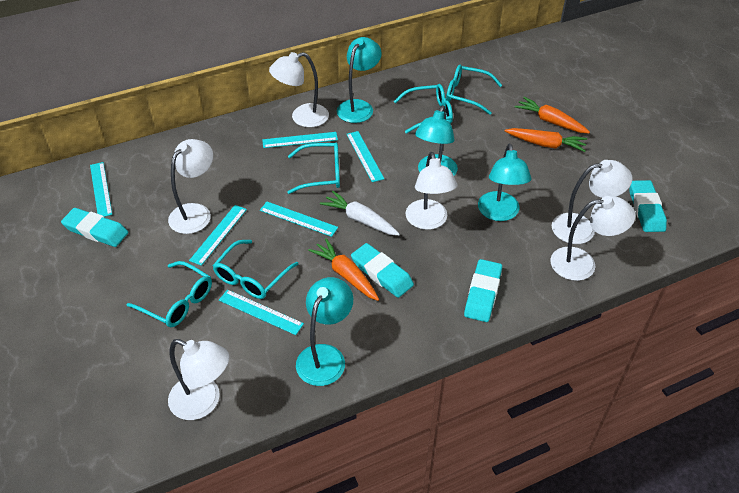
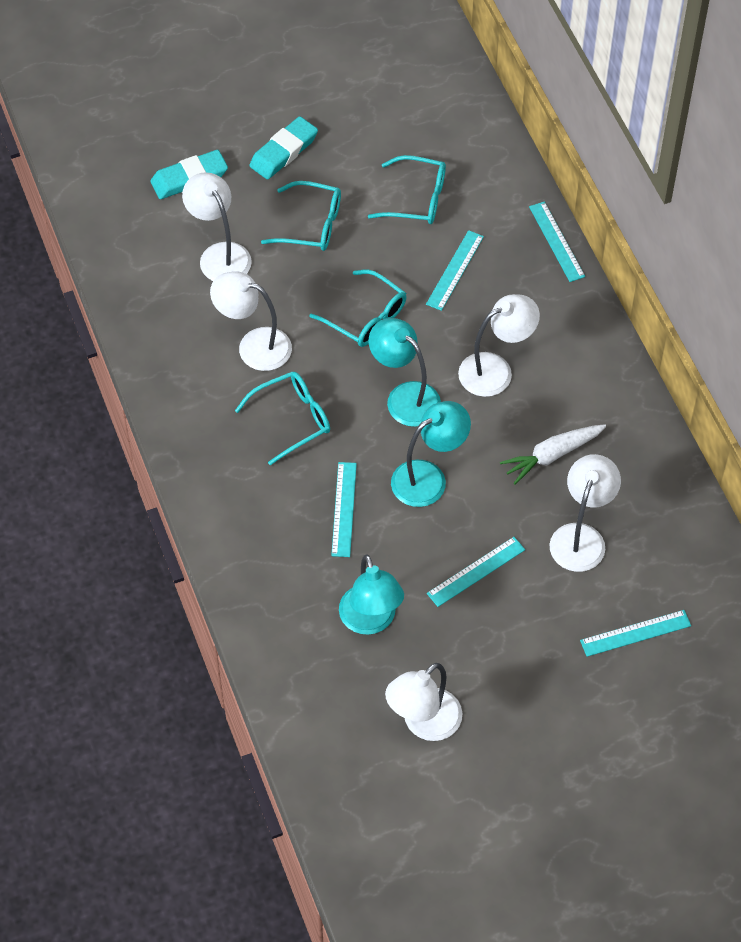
orange carrot: [308,238,379,301] [505,128,587,152] [515,97,590,133] = 3 -> none = 0
turquoise eraser: [61,208,128,247] [351,243,414,298] [464,259,502,322] [630,180,667,232] = 4 -> [150,150,228,199] [249,116,318,179] = 2
turquoise glasses: [127,261,212,327] [213,240,298,299] [287,143,340,194] [394,84,453,134] [446,65,502,115] = 5 -> [235,372,330,465] [261,181,341,251] [309,270,407,347] [368,155,446,224] = 4
turquoise lamp: [296,277,353,386] [337,37,382,123] [415,105,458,176] [478,143,532,221] = 4 -> [339,555,404,635] [369,318,441,427] [391,401,471,507] = 3
turquoise ruler: [90,162,112,217] [189,205,247,266] [219,290,304,335] [260,202,338,237] [262,132,338,148] [346,131,384,182] = 6 -> [331,462,357,557] [426,230,484,311] [427,537,525,607] [529,201,585,282] [580,610,691,657] = 5
white lamp: [168,139,213,234] [168,339,229,420] [269,52,329,127] [406,152,457,230] [550,196,636,281] [552,160,632,244] = 6 -> [182,172,252,281] [210,271,292,371] [385,663,462,741] [458,294,540,397] [549,454,621,572] = 5

